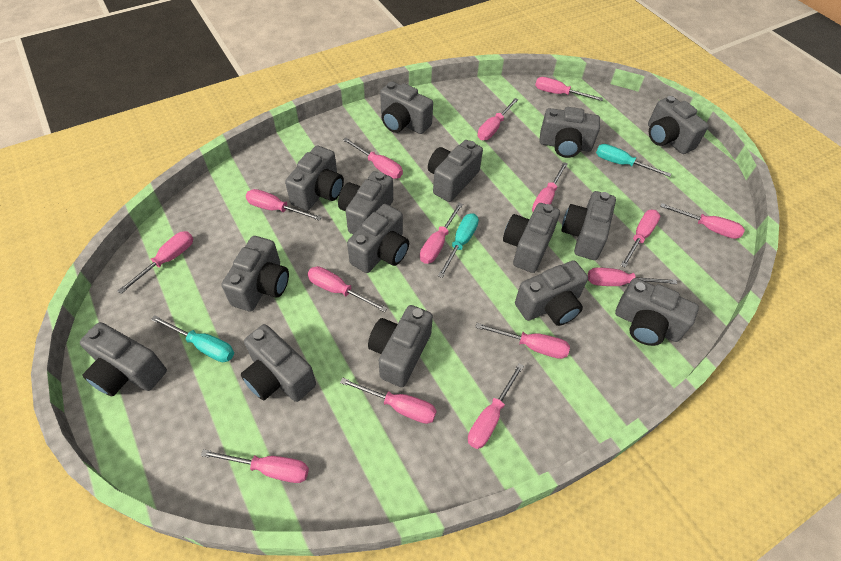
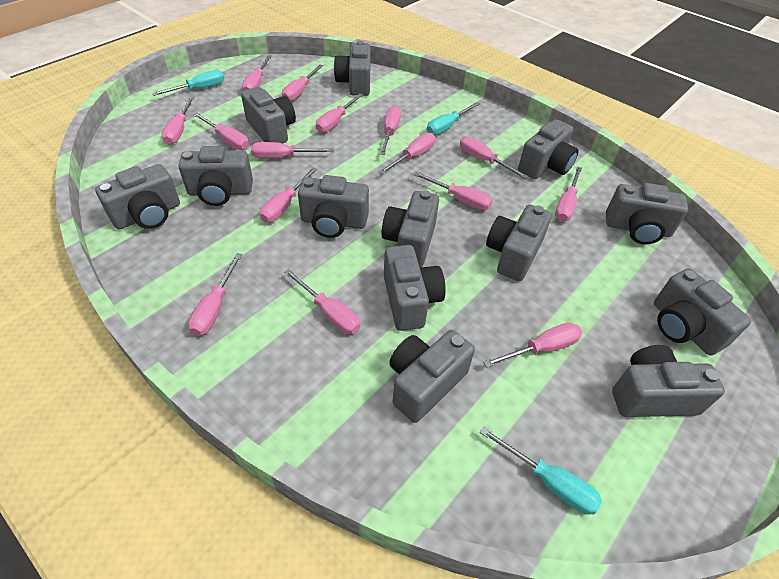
grey camera: [80,322,167,396] [222,236,289,311] [241,324,316,402] [285,145,344,211] [338,171,393,234] [347,204,409,273] [368,305,433,387] [380,82,433,134] [428,140,483,202] [503,203,560,273] [515,260,588,326] [539,107,600,158] [561,191,616,260] [615,278,699,346] [648,96,709,154] = 15 -> [95,164,180,229] [179,146,253,206] [241,87,296,143] [298,175,369,238] [334,40,371,96] [381,190,439,268] [384,245,446,331] [389,330,475,423] [486,204,552,282] [518,119,579,179] [606,183,688,245] [612,345,725,417] [654,268,751,356] = 13

